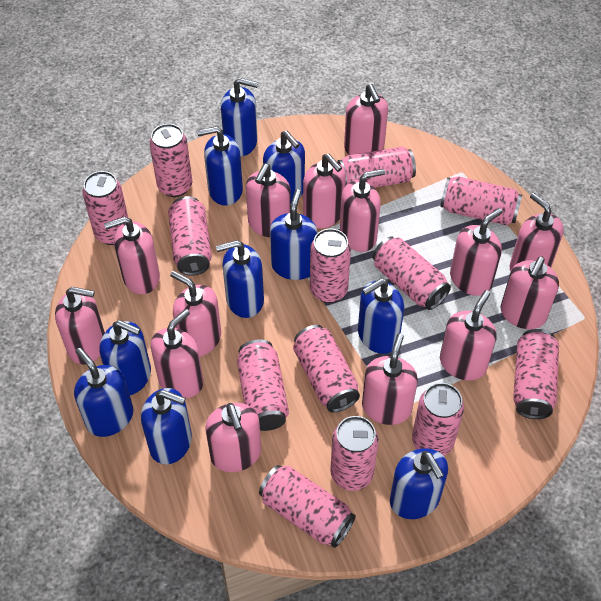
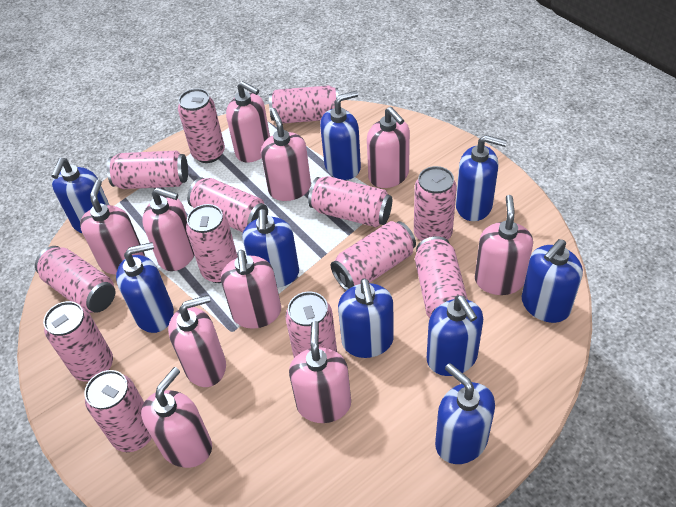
blue soap dispenser: [74,348,133,437] [100,320,151,395] [141,388,192,464] [197,126,243,205] [216,240,264,318] [221,78,258,157] [263,130,305,202] [270,189,317,280] [358,278,404,354] [390,448,448,519] = 10 -> [51,158,109,234] [116,242,174,333] [242,209,299,288] [320,91,361,180] [338,278,394,358] [427,295,483,376] [435,363,495,464] [456,135,507,221] [522,239,583,323] = 9
pink soap dispenser: [55,287,105,364] [104,216,160,294] [151,309,203,398] [170,271,221,357] [205,403,261,472] [246,164,291,237] [303,153,346,229] [340,169,385,252] [344,84,388,155] [362,334,418,425] [440,290,497,381] [450,208,503,296] [501,256,559,329] [509,193,564,271] = 14 -> [80,179,145,275] [141,367,212,468] [142,188,194,271] [168,295,226,387] [221,250,281,329] [226,81,270,163] [261,108,311,201] [289,321,351,423] [367,107,410,188] [475,195,533,295] = 10

